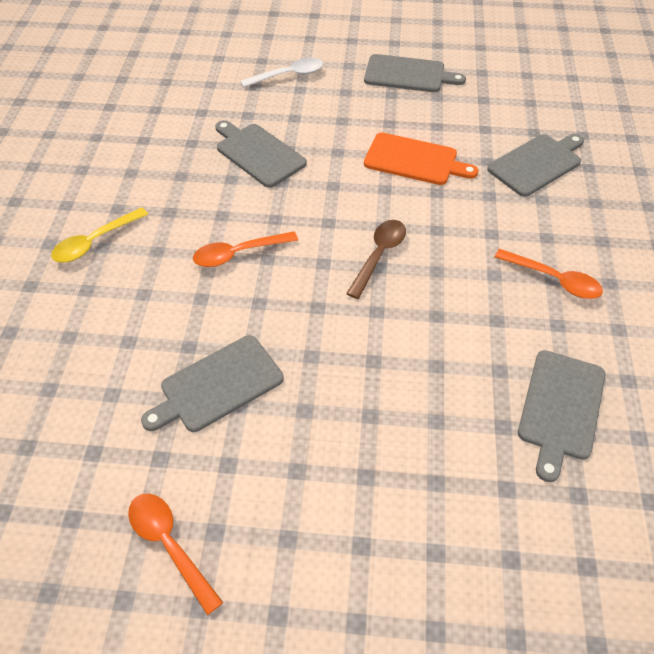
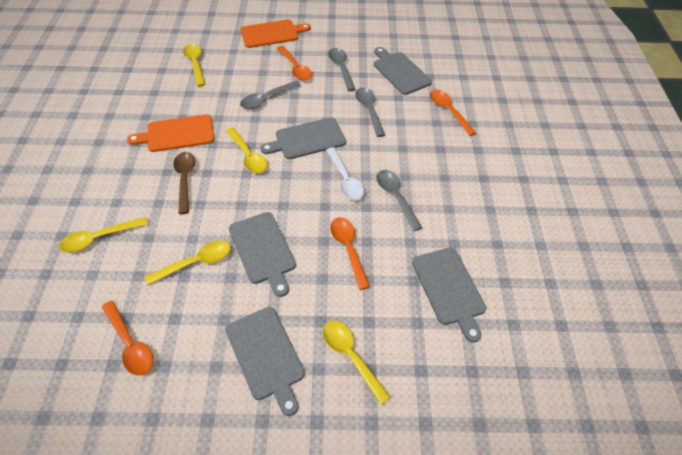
grey spoon: none = 0 -> [240,81,301,109] [328,48,356,91] [355,87,385,137] [376,170,423,231] = 4
orange cutting board: [364,132,478,185] = 1 -> [127,114,214,152] [240,19,311,48] = 2
orange spoon: [128,494,223,615] [193,231,298,267] [494,249,603,299] = 3 -> [102,300,153,375] [277,46,312,81] [330,217,370,290] [430,90,476,136] = 4
yellow spoon: [51,207,148,262] = 1 -> [59,217,148,253] [145,241,231,285] [183,44,205,87] [226,127,267,173] [323,321,391,405] = 5

